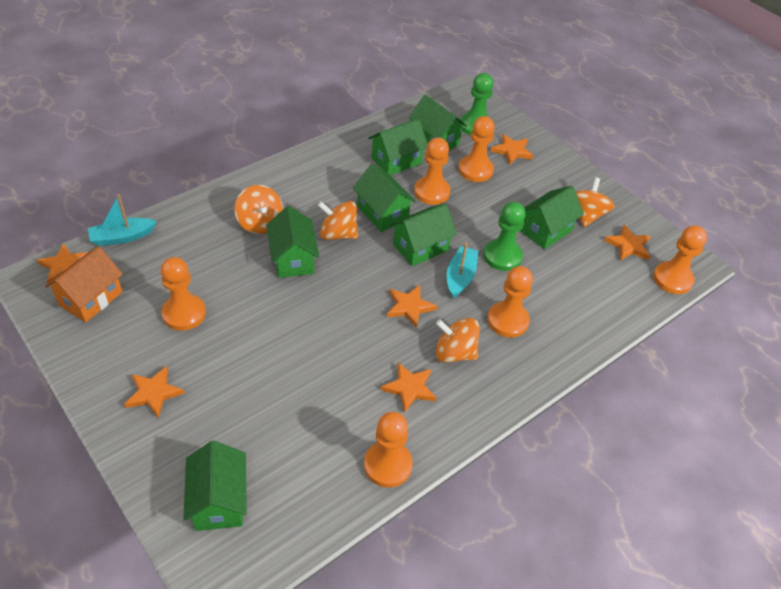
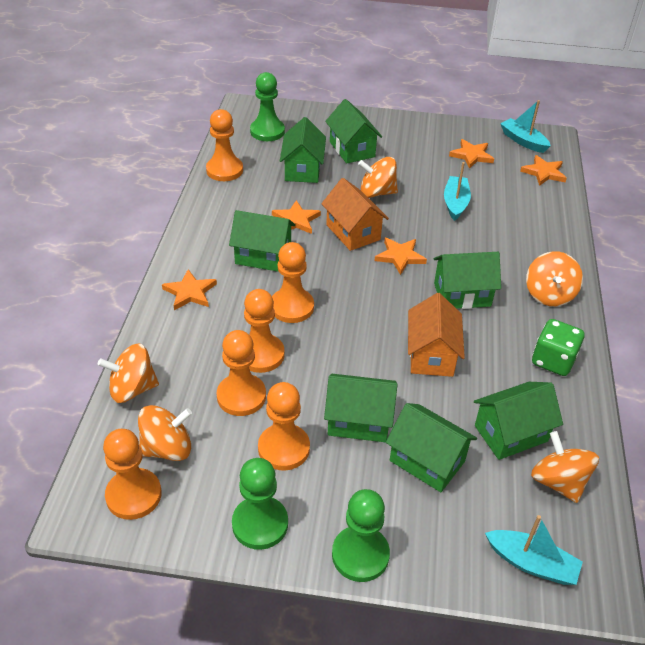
green dice: none = 0 -> [532,319,584,376] = 1
green pawn: [460,73,494,136] [484,202,526,271] = 2 -> [232,458,288,550] [250,72,285,141] [332,489,390,582] = 3
orange house: [45,246,123,322] = 1 -> [321,178,389,251] [408,293,465,377] = 2
orange spinning top: [234,185,283,234] [318,201,358,240] [436,318,480,363] [576,177,615,227] = 4 -> [98,344,159,403] [138,405,192,461] [358,157,398,198] [526,251,583,306] [531,431,599,503] = 5
orange star: [37,243,88,283] [124,366,185,418] [381,363,437,413] [387,285,437,328] [491,134,533,165] [604,225,651,260] = 6 -> [162,269,217,310] [272,200,321,234] [374,237,427,275] [449,139,494,169] [520,155,567,186] = 5
turquoise boat: [88,194,157,246] [447,243,478,298] = 2 -> [444,162,471,221] [485,515,583,585] [500,100,551,153] = 3

